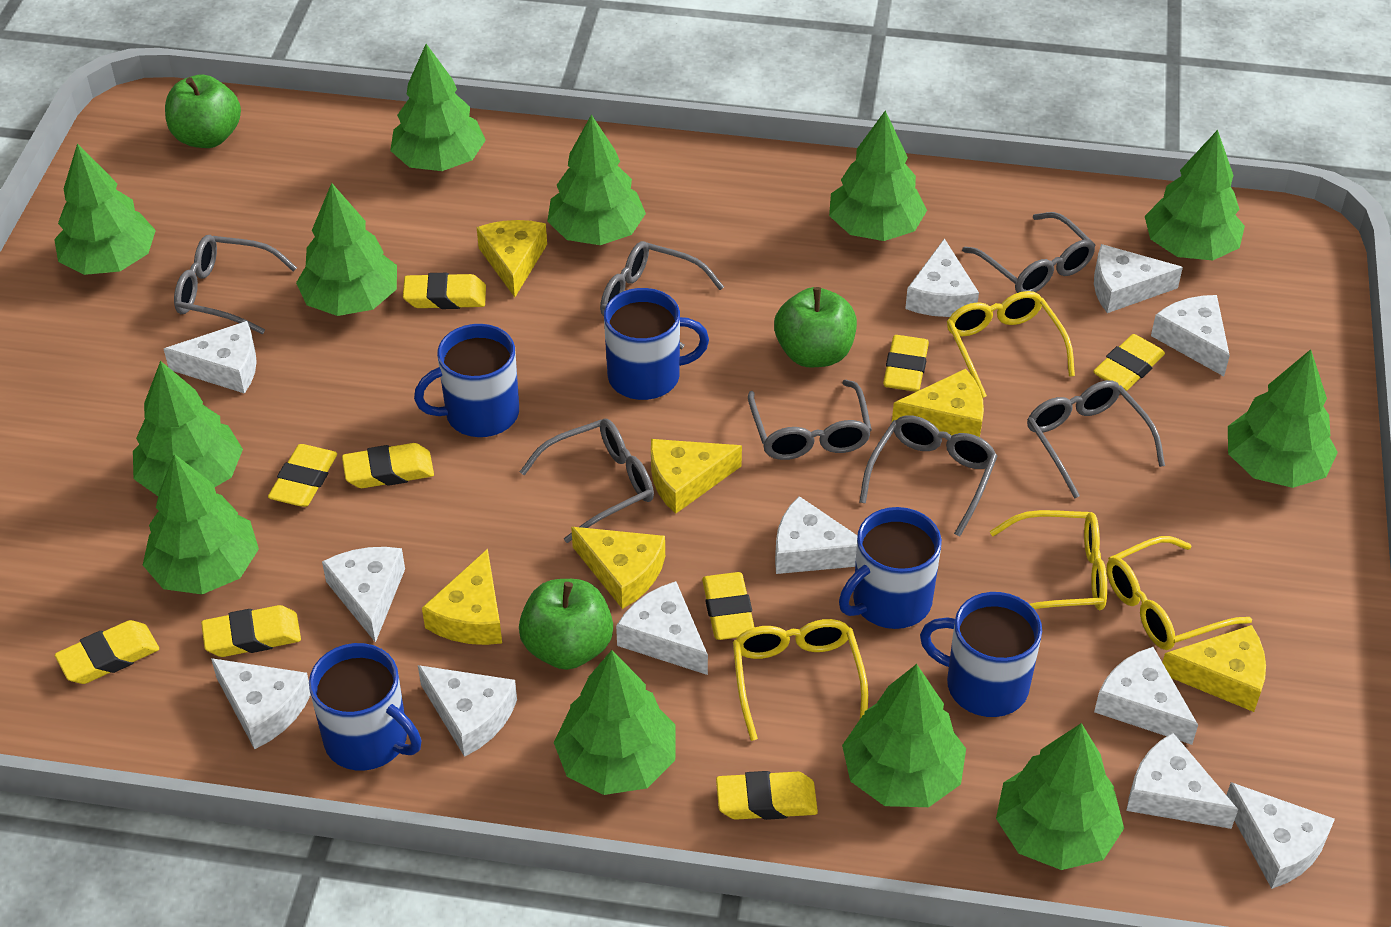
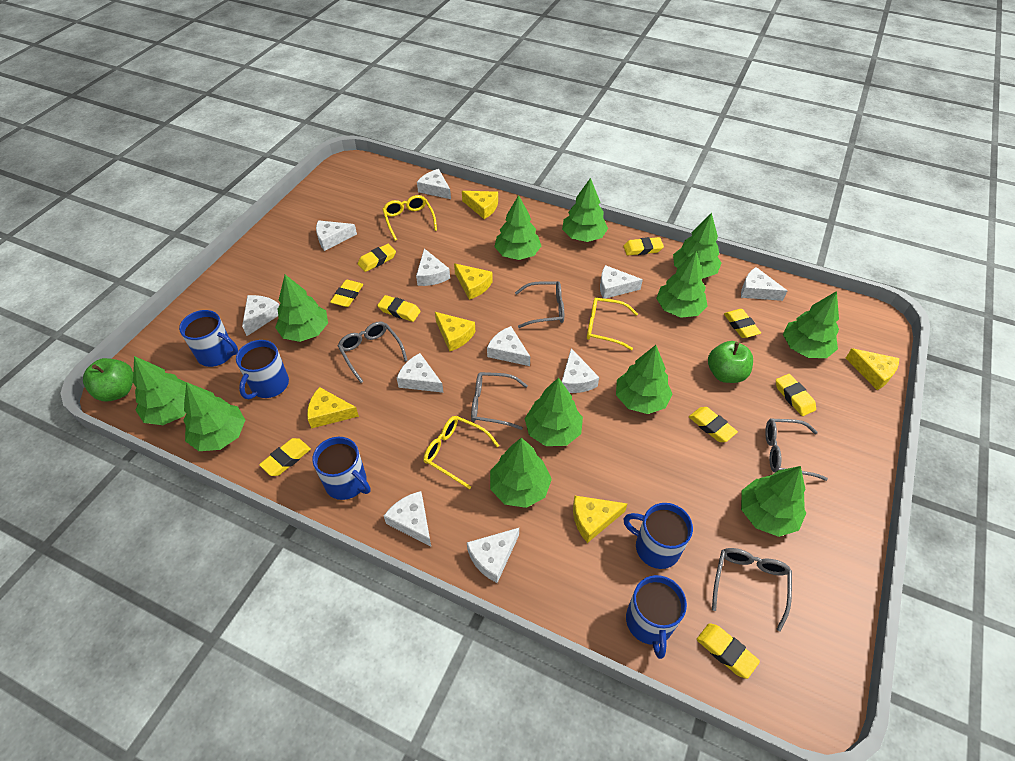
green apple: [165,74,241,148] [519,579,613,670] [774,287,857,367] = 3 -> [83,358,133,401] [708,341,753,383] = 2
grey glasses: [174,235,297,334] [520,419,654,543] [600,241,724,349] [748,380,872,460] [859,415,997,537] [962,212,1096,293] [1027,380,1165,499] = 7 -> [338,321,408,383] [471,372,528,430] [515,281,564,328] [712,548,792,632] [765,418,828,481] = 5
white cheese: [164,321,257,394] [211,658,311,749] [322,547,405,643] [418,665,517,757] [616,581,708,675] [775,496,858,574] [905,238,979,317] [1094,244,1183,313] [1094,647,1198,745] [1126,733,1238,829] [1151,295,1230,376] [1227,782,1335,889] = 12 -> [242,295,279,336] [316,220,357,251] [384,491,431,546] [397,353,443,393] [416,248,450,286] [417,169,451,199] [467,528,519,583] [487,326,530,366] [562,348,599,393] [600,265,643,299] [741,267,787,301] = 11
yellow glasses: [733,619,868,741] [946,291,1075,398] [990,510,1107,610] [1106,536,1252,650] = 4 -> [382,195,437,241] [423,416,499,489] [587,297,638,350] = 3

